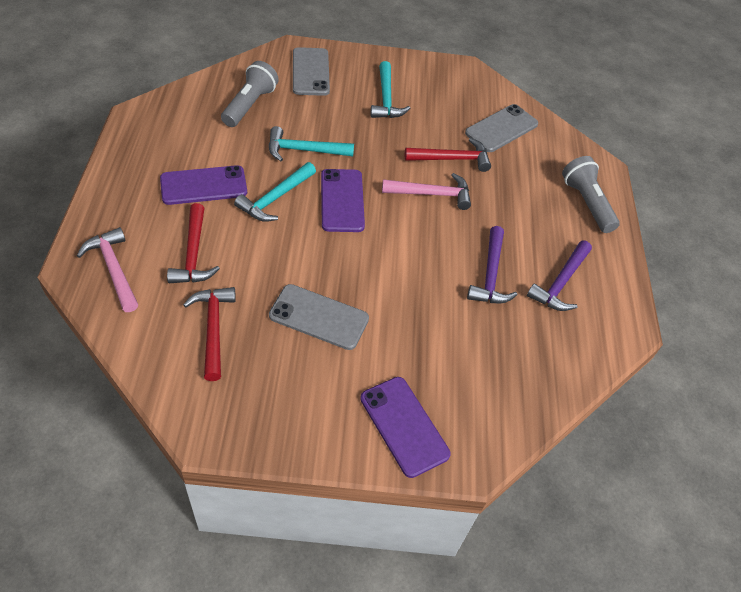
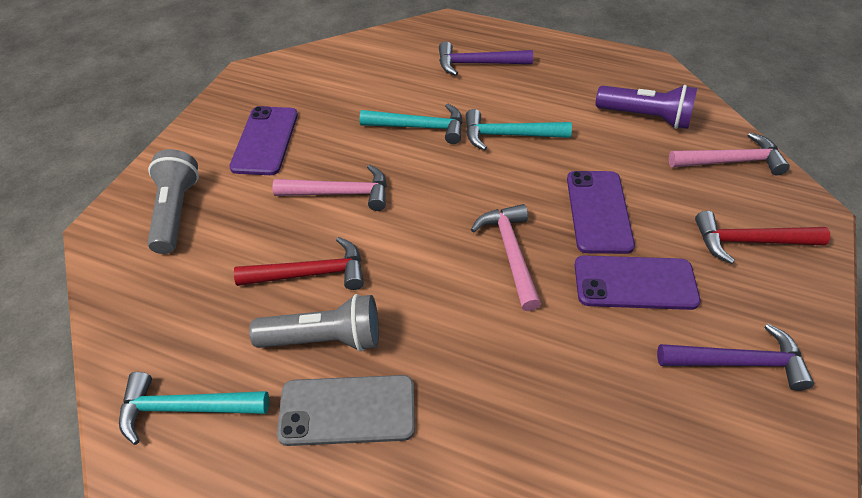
grey phone: [269,284,369,350] [293,47,330,96] [465,104,538,152] = 3 -> [277,375,415,446] = 1
pink hammer: [77,227,138,312] [382,173,471,210] = 2 -> [273,164,387,211] [471,204,541,311] [669,133,790,176] = 3
purple flashlight: none = 0 -> [596,85,697,129] = 1
red hammer: [167,203,220,283] [183,287,236,381] [405,138,491,172] = 3 -> [234,237,364,290] [695,211,830,264] = 2

